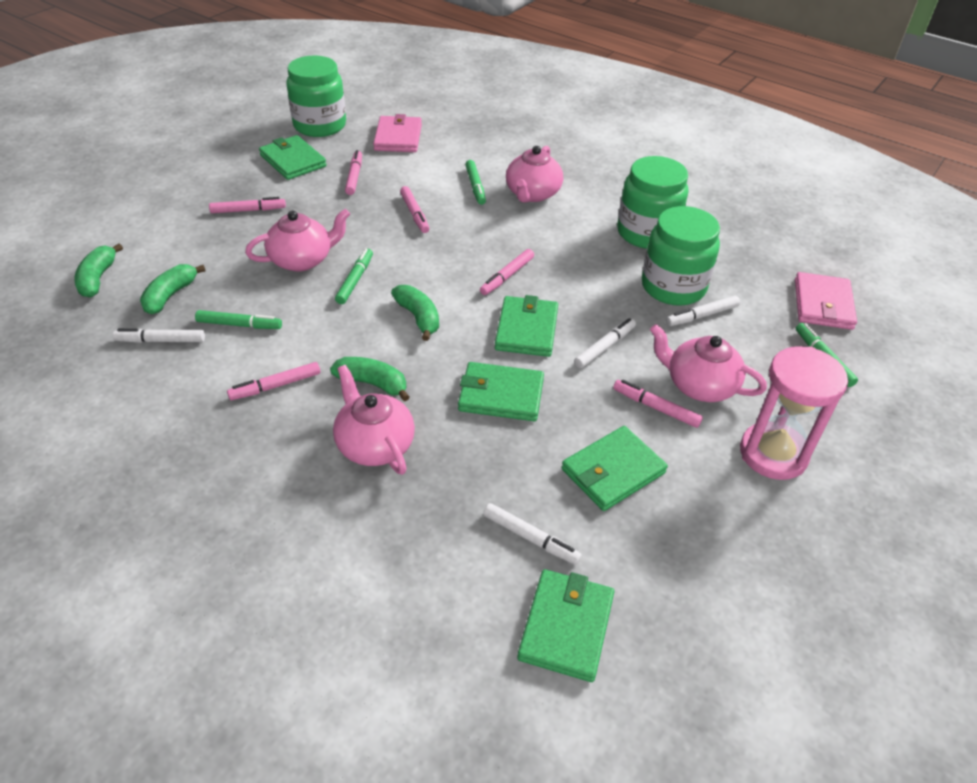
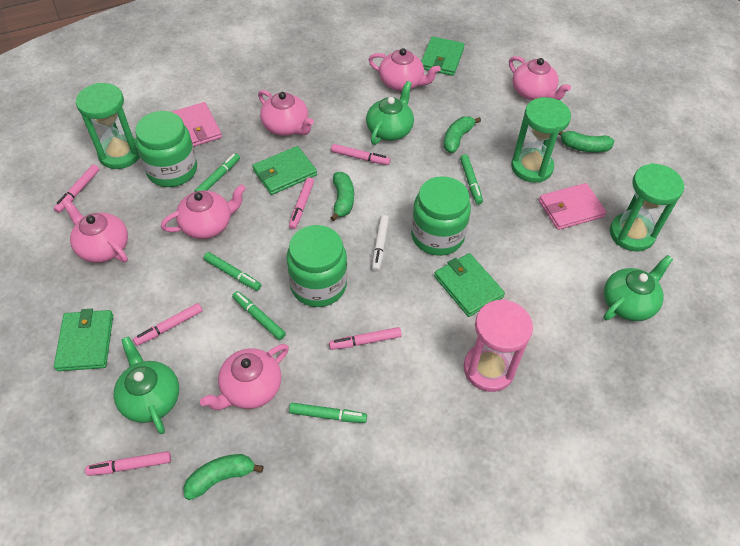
green hourglass: none = 0 -> [76,83,140,169] [511,97,571,183] [610,163,684,251] = 3
green marker: [195,310,282,329] [335,249,373,304] [465,160,486,205] [796,323,858,387] = 4 -> [194,153,240,192] [204,252,261,291] [232,291,286,340] [289,403,367,423] [460,154,483,204] = 5
green teapot: none = 0 -> [113,336,179,434] [366,81,414,145] [603,255,673,321] = 3
green wallet: [259,135,327,180] [458,362,544,421] [495,295,558,357] [517,569,614,682] [561,426,668,511] = 5 -> [54,309,113,371] [252,146,317,195] [421,36,465,76] [434,253,505,317] = 4
pink teapot: [245,209,350,272] [333,365,415,475] [506,146,563,203] [650,324,767,402] = 4 -> [62,199,128,263] [161,184,246,239] [200,344,289,410] [258,90,314,136] [368,48,441,91] [509,56,571,101] = 6
white marker: [113,328,205,343] [483,503,582,565] [574,318,636,368] [666,296,740,326] = 4 -> [372,215,389,271] = 1

